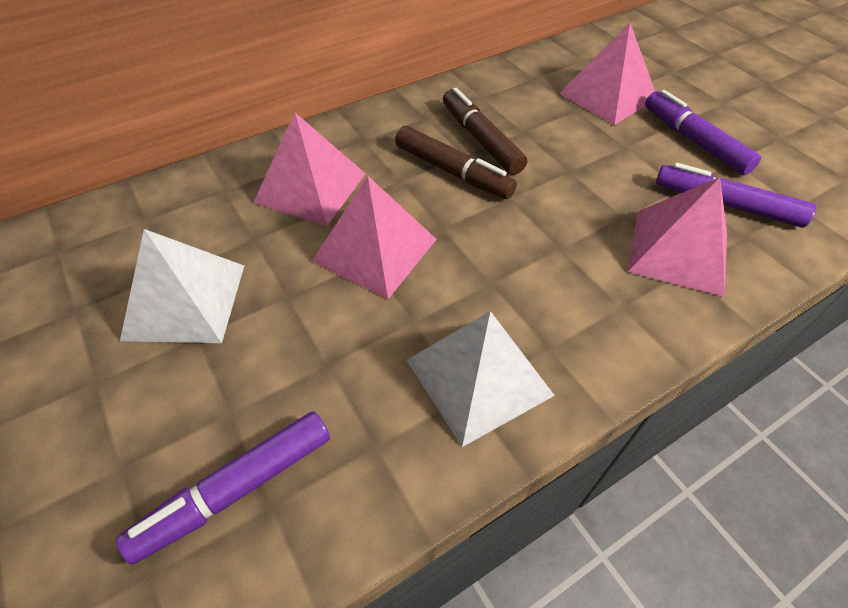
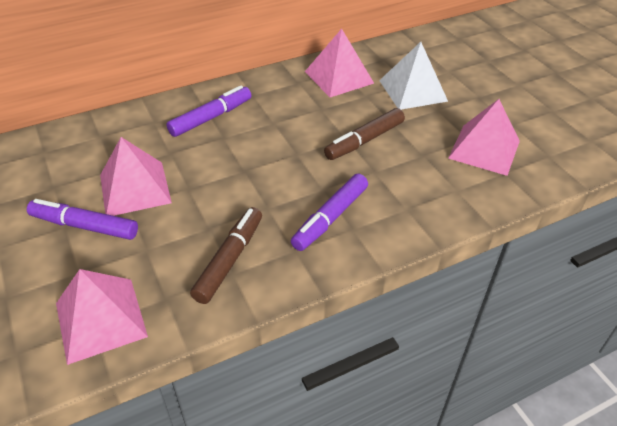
white pyramid: [120,229,244,343] [407,311,555,447] = 2 -> [379,42,448,110] = 1

